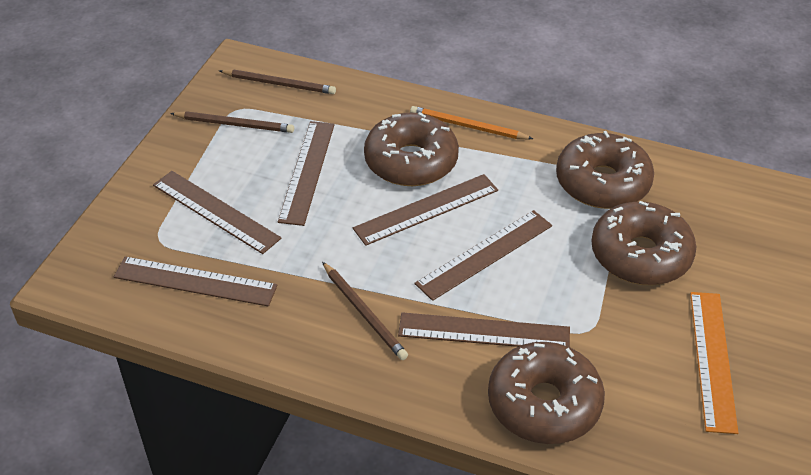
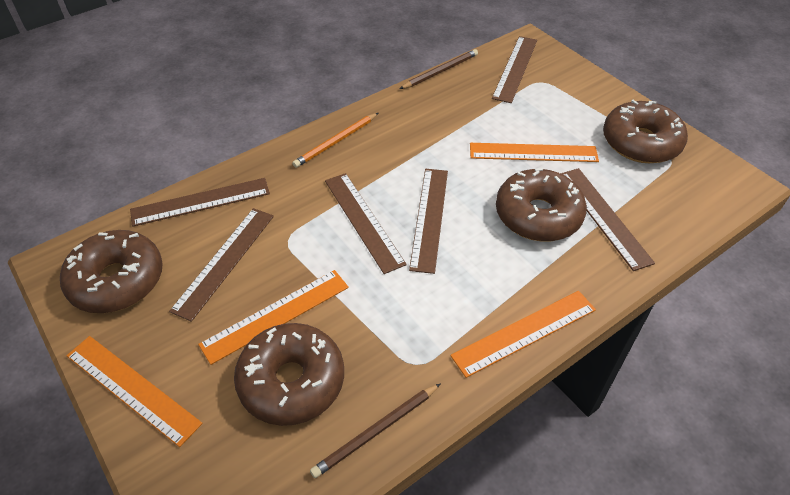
brown pencil: [170,111,294,133] [219,69,336,94] [322,262,408,360] = 3 -> [310,383,441,478] [400,49,478,89] = 2
orange ruler: [690,292,738,434] = 1 -> [66,336,202,447] [198,270,349,365] [450,291,596,378] [470,143,599,162] = 4

